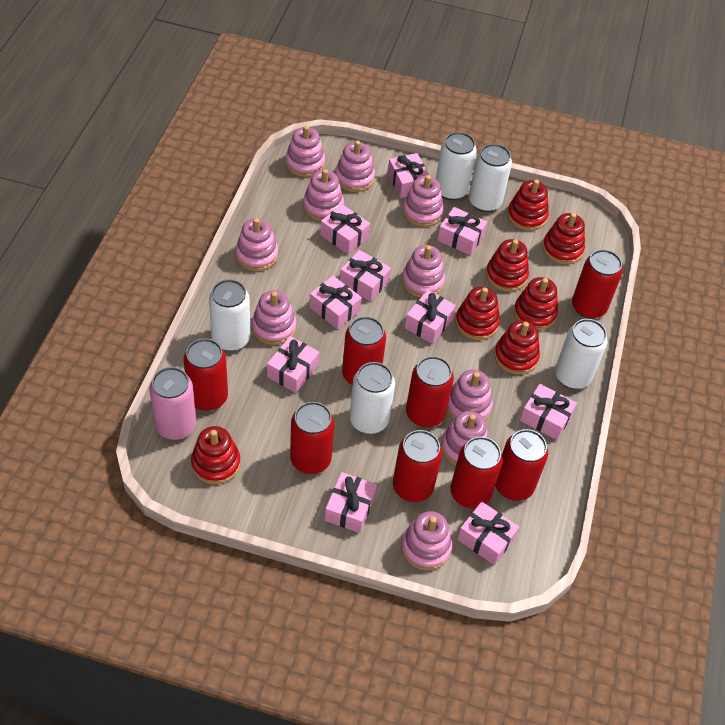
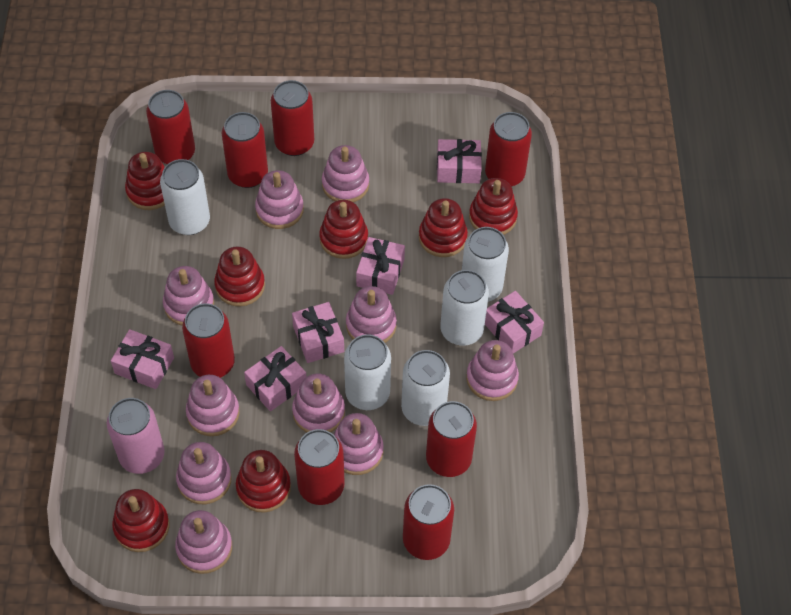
pink gift: [267,336,319,393] [309,276,362,329] [320,204,370,254] [325,472,377,533] [340,250,391,302] [388,153,429,198] [405,290,456,344] [437,207,487,255] [457,502,519,565] [520,384,577,440] = 10 -> [111,329,174,389] [244,346,307,411] [292,302,344,363] [356,237,405,295] [437,139,482,183] [485,291,544,353] = 6

